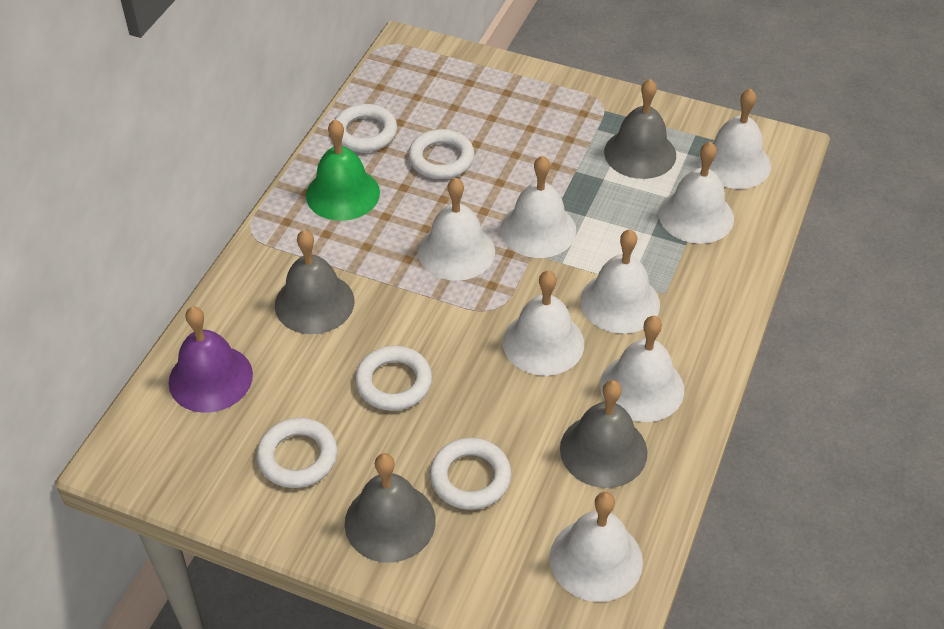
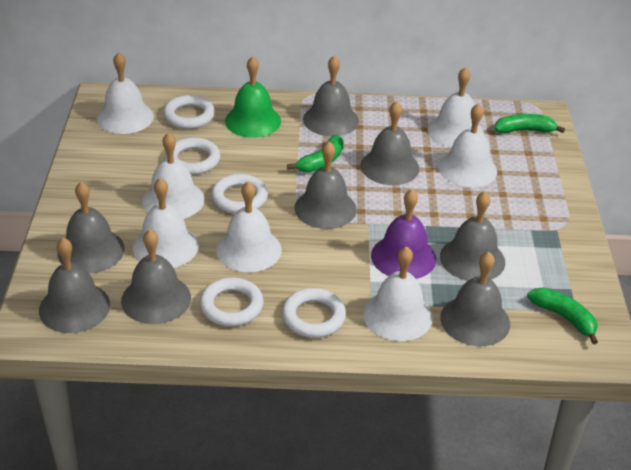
green banana: none = 0 -> [287,135,343,172] [494,114,565,133] [527,288,598,344] = 3
grey bell: [275,230,355,334] [345,453,436,563] [560,380,648,488] [604,79,676,179] = 4 -> [39,237,110,333] [57,182,125,274] [121,229,191,324] [295,141,357,229] [303,55,359,136] [360,101,419,185] [440,191,505,281] [440,252,510,346] = 8
white bell: [418,178,495,281] [500,156,576,258] [503,270,584,376] [550,492,643,602] [580,229,660,334] [600,316,684,422] [658,141,734,244] [698,88,771,189] = 8 -> [97,52,154,134] [133,178,199,268] [142,132,205,219] [216,181,282,272] [363,246,433,341] [428,67,484,148] [438,103,497,187] = 7

